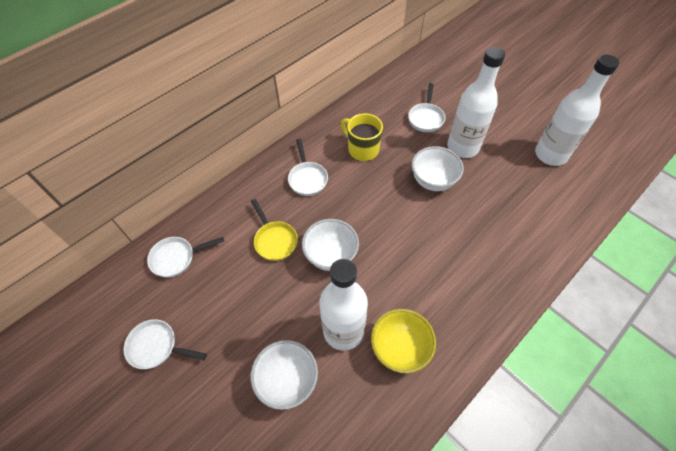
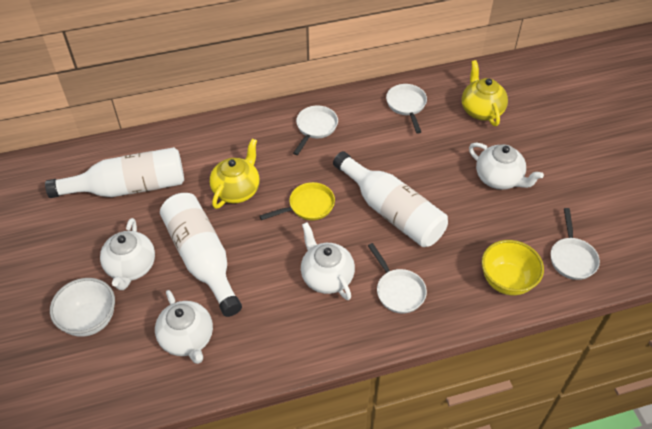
white bowl: [251,340,318,410] [302,219,359,271] [412,146,464,191] = 3 -> [50,278,115,337] = 1
white teapot: none = 0 -> [100,218,155,290] [155,290,213,364] [301,222,355,300] [469,143,544,190] = 4
yellow mug: [341,113,383,161] = 1 -> none = 0
yellow teapot: none = 0 -> [210,138,260,209] [462,60,508,126] = 2

